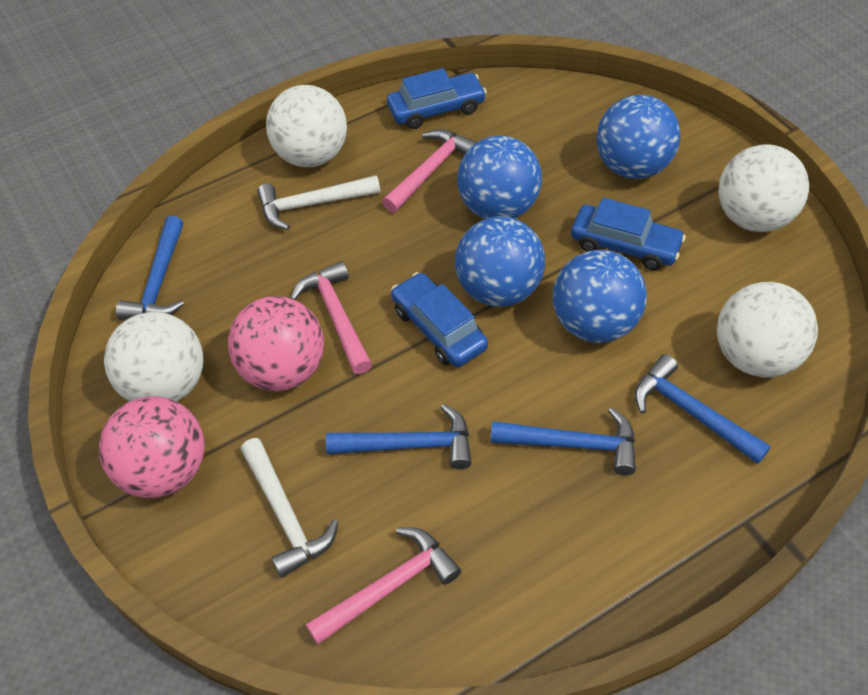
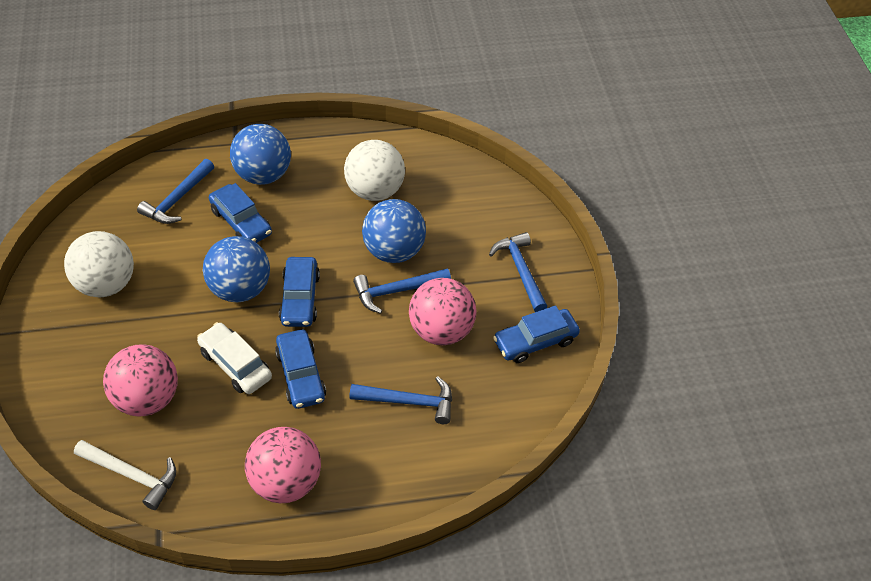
blue ball: [455,216,545,307] [457,136,542,219] [553,250,647,343] [596,95,681,179] = 4 -> [203,236,270,302] [230,124,291,185] [362,199,426,263] = 3
blue car: [387,68,487,129] [391,272,488,367] [571,198,686,270] = 3 -> [209,183,272,243] [275,329,326,409] [279,257,320,327] [493,305,580,363] = 4
pink ball: [99,396,205,498] [228,296,324,391] = 2 -> [103,344,178,417] [245,427,321,503] [409,278,476,345] = 3
pink hammer: [290,261,372,374] [306,527,461,645] [382,129,477,213] = 3 -> none = 0
white ball: [104,312,203,402] [266,85,347,167] [717,282,818,377] [718,144,809,232] = 4 -> [64,231,134,297] [344,140,405,201] = 2
white car: none = 0 -> [197,322,272,394] = 1
white hammer: [241,438,338,578] [257,175,380,230] = 2 -> [74,440,176,510] = 1

